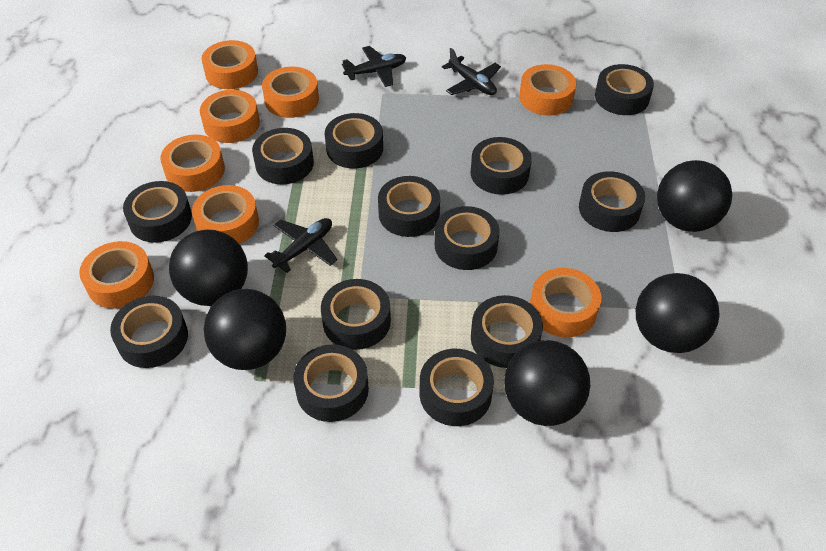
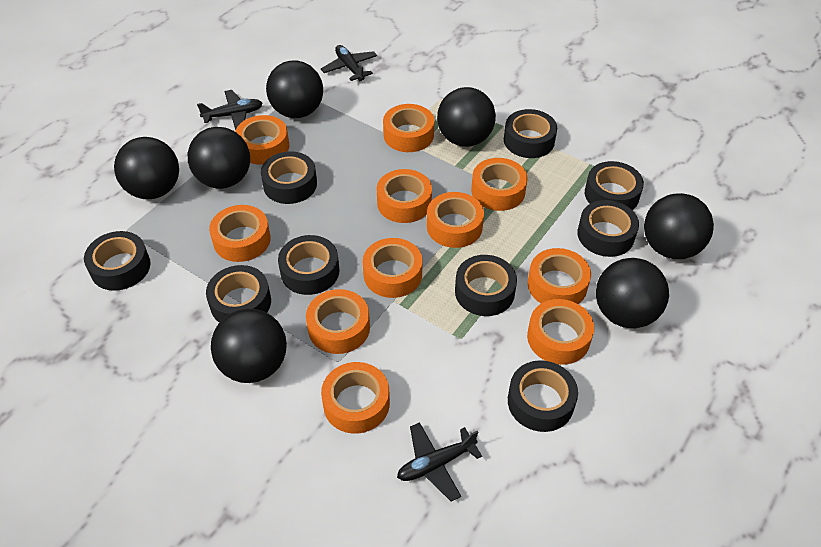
black ball: [169,230,248,306] [204,289,286,370] [504,340,590,426] [636,273,719,353] [657,160,732,232] = 5 -> [114,137,179,199] [188,127,250,189] [211,308,287,383] [266,61,323,118] [437,87,496,147] [596,258,669,328] [644,193,714,259] = 7
black tape: [110,296,188,368] [123,181,192,243] [252,128,314,184] [293,344,369,422] [321,279,391,350] [325,113,383,168] [378,176,440,237] [420,349,494,426] [435,206,500,270] [470,137,532,195] [471,295,543,368] [579,171,645,232] [595,64,654,115] = 13 -> [84,231,151,291] [206,265,271,323] [261,151,317,204] [278,235,339,295] [455,255,517,316] [504,109,557,158] [508,360,578,432] [577,200,639,257] [585,161,644,210] = 9
orange tape: [79,241,154,309] [160,135,225,192] [192,185,259,244] [200,90,260,143] [202,40,258,89] [262,66,319,118] [519,64,576,116] [530,268,601,337] = 8 -> [209,205,271,262] [235,115,290,165] [306,289,370,354] [321,362,390,434] [363,238,423,298] [377,169,432,223] [383,104,434,152] [427,192,484,248] [471,158,528,211] [527,299,594,365] [528,248,591,304] = 11

